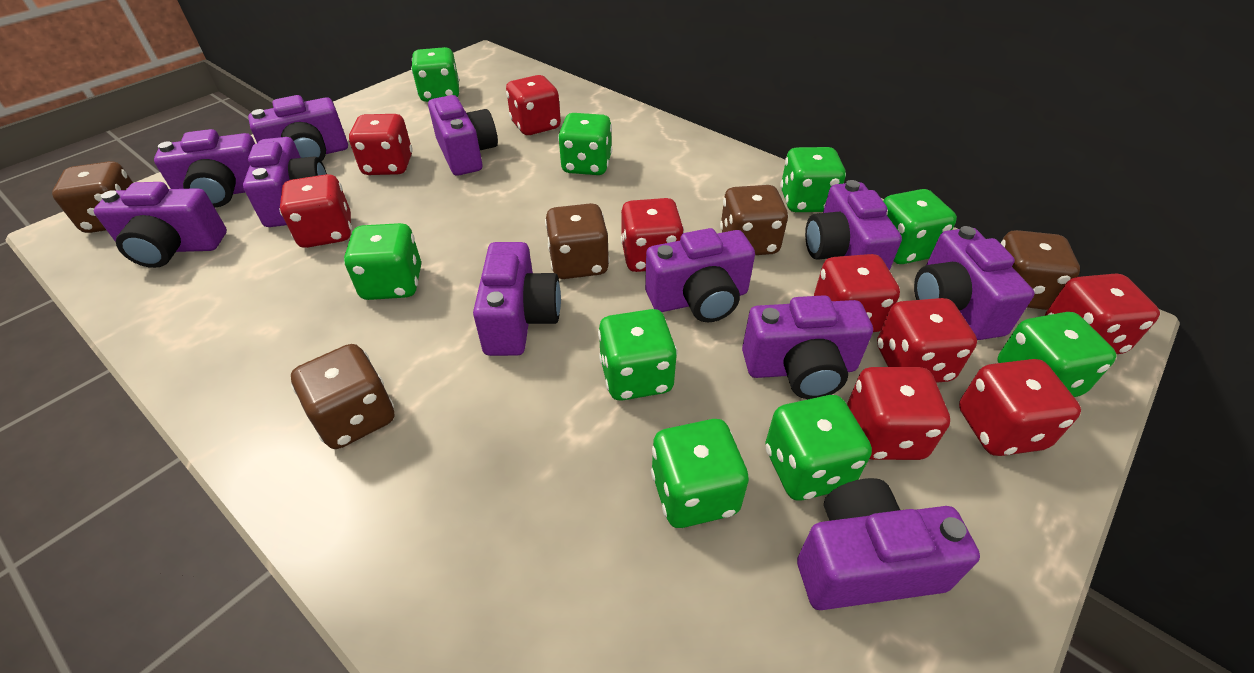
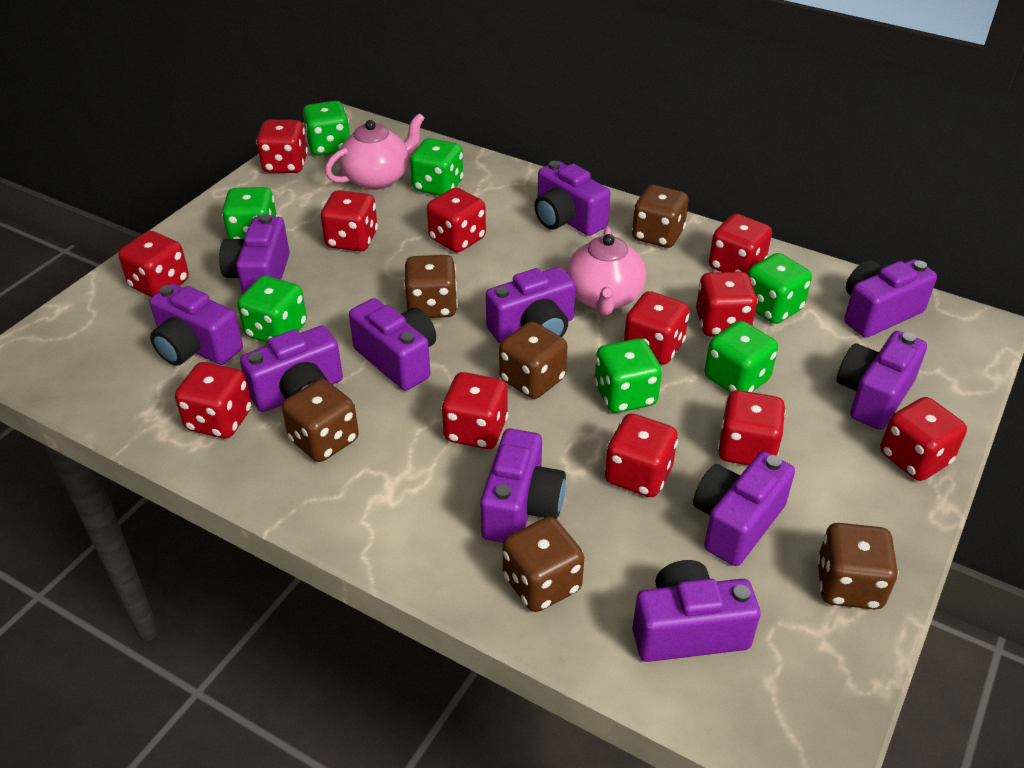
brown dice: [52,161,133,233] [291,344,394,449] [545,203,610,279] [720,185,788,255] [1001,230,1080,310] = 5 -> [282,379,359,462] [404,255,458,318] [499,321,567,399] [503,517,584,612] [632,185,688,248] [817,523,898,610] = 6
green dice: [344,223,421,300] [411,47,459,102] [558,113,612,175] [598,309,678,401] [651,419,749,528] [765,395,872,501] [780,147,846,212] [883,189,957,264] [997,312,1117,397] = 9 -> [222,187,278,239] [237,276,307,343] [303,101,350,156] [410,138,463,196] [594,338,662,413] [705,321,778,393] [747,253,812,324] = 7
pink teapot: none = 0 -> [325,113,425,190] [566,227,646,315] = 2
red dice: [280,174,352,248] [349,114,413,175] [506,75,561,135] [621,198,684,272] [814,254,900,332] [847,367,950,460] [877,298,977,383] [959,359,1081,456] [1045,274,1160,354] = 9 -> [118,231,189,297] [175,362,252,439] [256,120,308,173] [321,190,378,251] [427,187,486,253] [441,372,508,449] [605,413,678,497] [624,291,689,365] [696,272,758,337] [709,214,772,273] [718,390,786,466] [880,397,967,481] = 12

